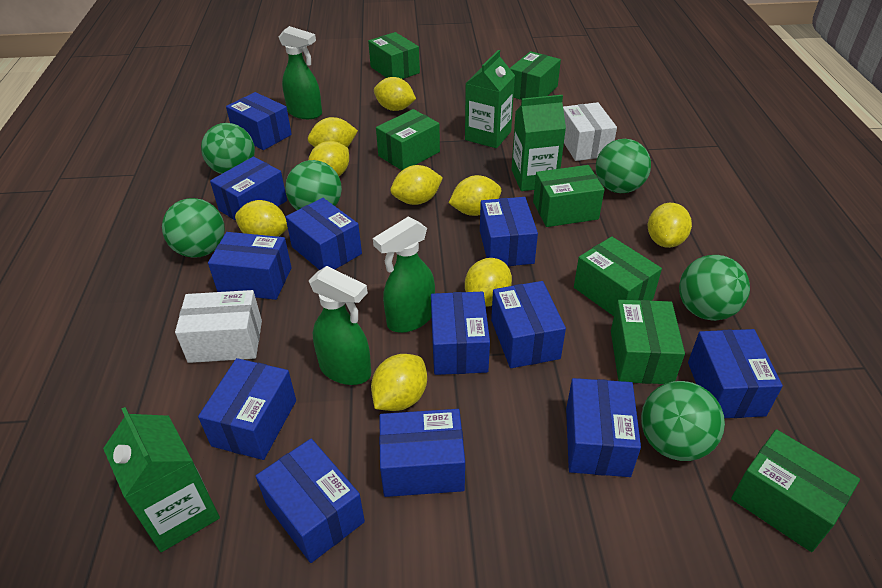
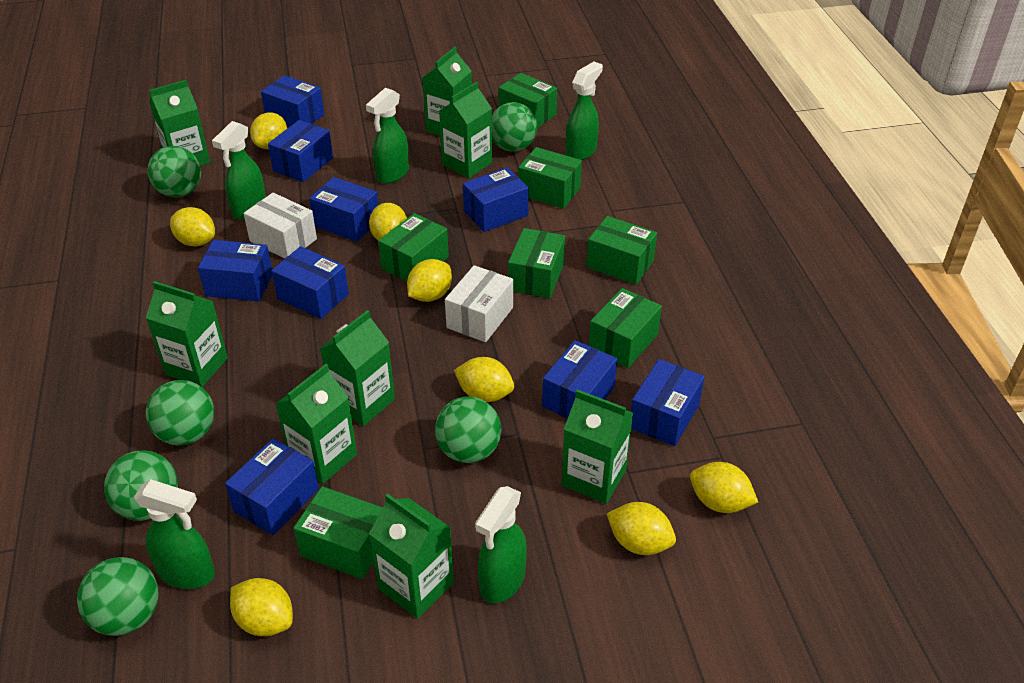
blue box: [198,358,296,460] [208,232,292,300] [210,157,287,221] [226,92,292,150] [256,439,365,563] [285,198,362,270] [379,409,465,497] [431,292,490,375] [480,197,538,266] [491,281,566,368] [566,378,641,477] [688,329,783,418] = 12 -> [198,240,272,302] [225,438,319,535] [261,75,324,127] [268,120,333,182] [271,246,349,319] [309,177,378,242] [463,167,529,232] [542,340,617,418] [631,359,704,446] = 9
green carton: [103,407,220,552] [465,50,515,148] [512,95,566,191] = 3 -> [146,281,228,387] [149,80,210,166] [276,364,357,484] [320,310,395,426] [369,493,454,619] [423,47,472,136] [439,82,493,178] [561,389,633,504] = 8
green spray bottle: [279,26,322,119] [309,266,371,385] [373,217,435,333] = 3 -> [134,479,215,589] [212,121,266,220] [366,88,409,184] [475,486,527,603] [566,62,603,160] = 5
yellow lemon: [235,200,288,237] [308,117,358,147] [308,141,349,176] [371,354,427,411] [374,77,416,111] [390,165,443,205] [449,175,501,216] [465,258,512,307] [648,203,692,248] = 9 -> [170,207,215,246] [230,578,293,636] [250,112,287,149] [369,203,407,240] [407,259,452,302] [454,357,514,402] [607,502,676,555] [690,462,758,513] = 8

